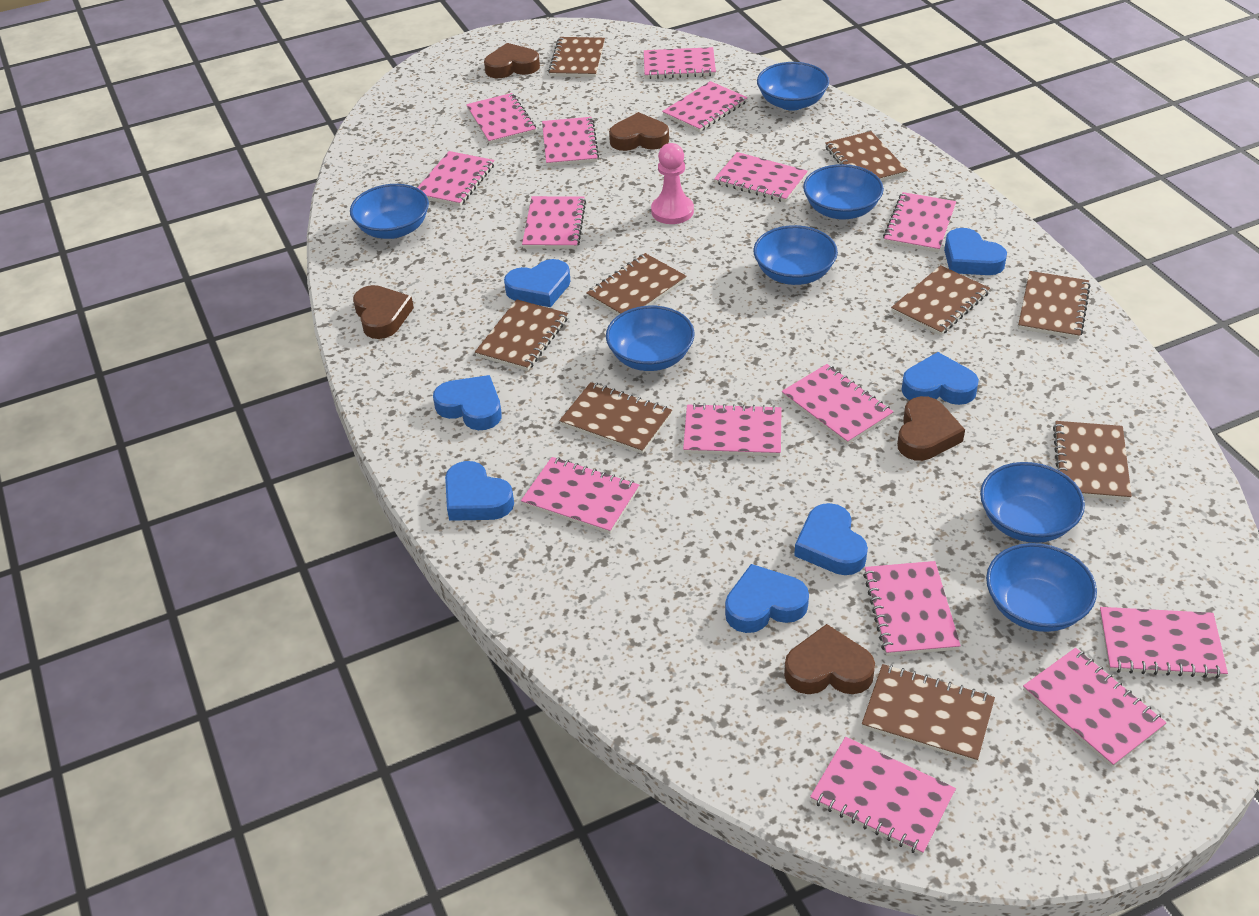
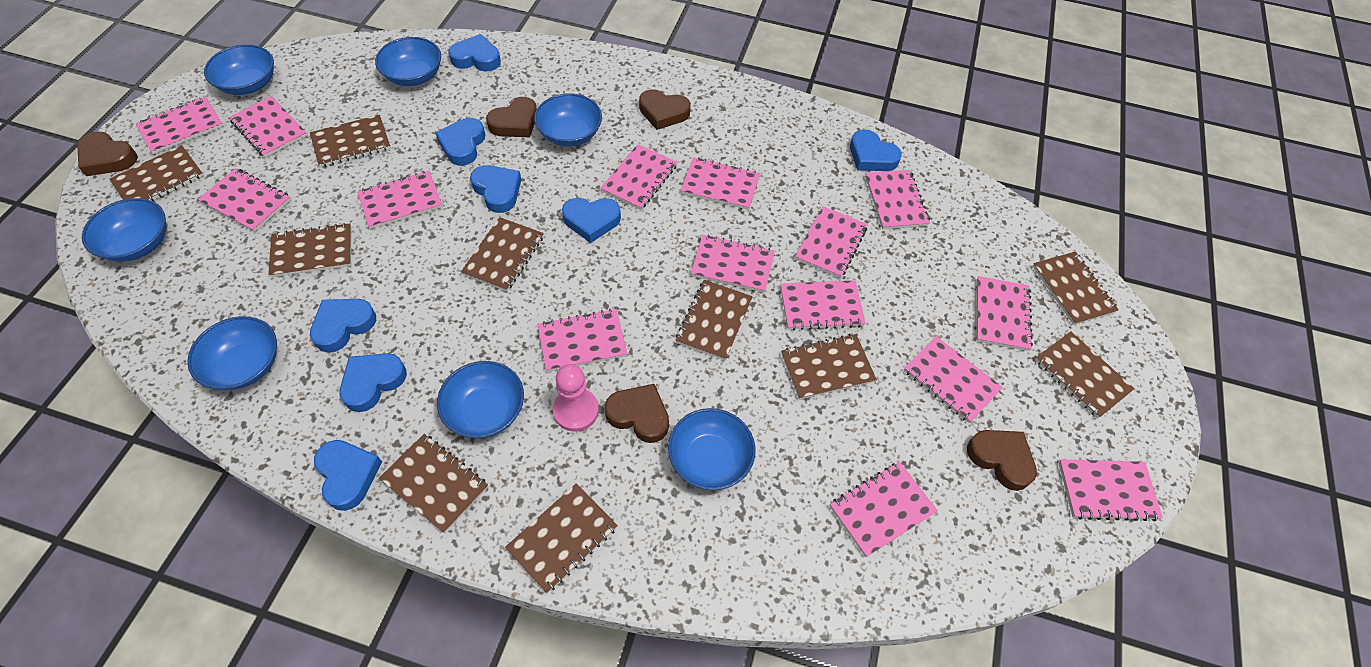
blue heart: [433,375,502,430] [445,461,514,521] [504,259,571,307] [725,564,809,633] [794,503,868,575] [902,352,979,405] [944,228,1007,275] = 7 -> [310,299,376,353] [314,440,382,511] [339,353,407,412] [435,118,485,166] [448,34,501,71] [470,165,521,213] [562,198,621,243] [850,129,902,171] = 8
brown notebook: [475,299,568,371] [548,37,605,77] [559,382,672,454] [586,253,687,315] [825,131,908,181] [862,664,995,763] [891,265,990,336] [1018,271,1091,339] [1053,421,1132,501] = 9 -> [110,145,204,201] [268,223,351,277] [310,115,391,167] [379,434,488,533] [461,217,544,291] [505,484,618,593] [675,280,753,360] [781,334,877,400] [1032,252,1119,325] [1035,331,1135,418] = 10

